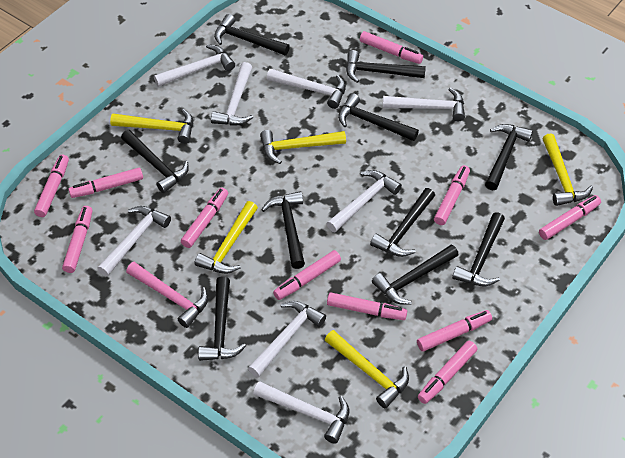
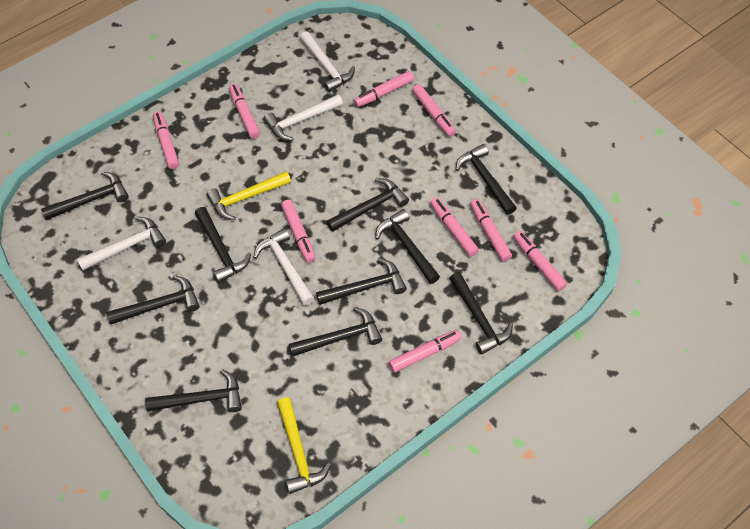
pink hammer: [126,262,208,328] = 1 -> none = 0
pink marker: [34,155,69,217] [62,206,92,273] [68,168,143,198] [181,188,228,248] [273,250,341,300] [327,292,407,320] [360,31,423,64] [417,310,492,351] [418,341,478,404] [434,165,470,225] [539,195,601,240] = 11 -> [153,112,179,169] [229,84,260,139] [281,200,316,263] [353,71,414,107] [389,330,461,373] [412,84,456,137] [430,198,479,257] [470,199,512,262] [513,231,567,291] = 9
white hammer: [97,206,171,276] [154,44,235,87] [211,62,253,126] [248,301,326,377] [253,381,349,444] [267,69,346,109] [326,170,402,232] [383,88,465,121] = 8 -> [77,217,166,271] [254,228,315,306] [263,94,343,141] [300,31,355,92] = 4
yellow hammer: [110,109,193,144] [194,201,258,274] [260,130,346,164] [325,330,409,408] [542,133,593,206] = 5 -> [206,171,291,220] [277,397,331,494] = 2

